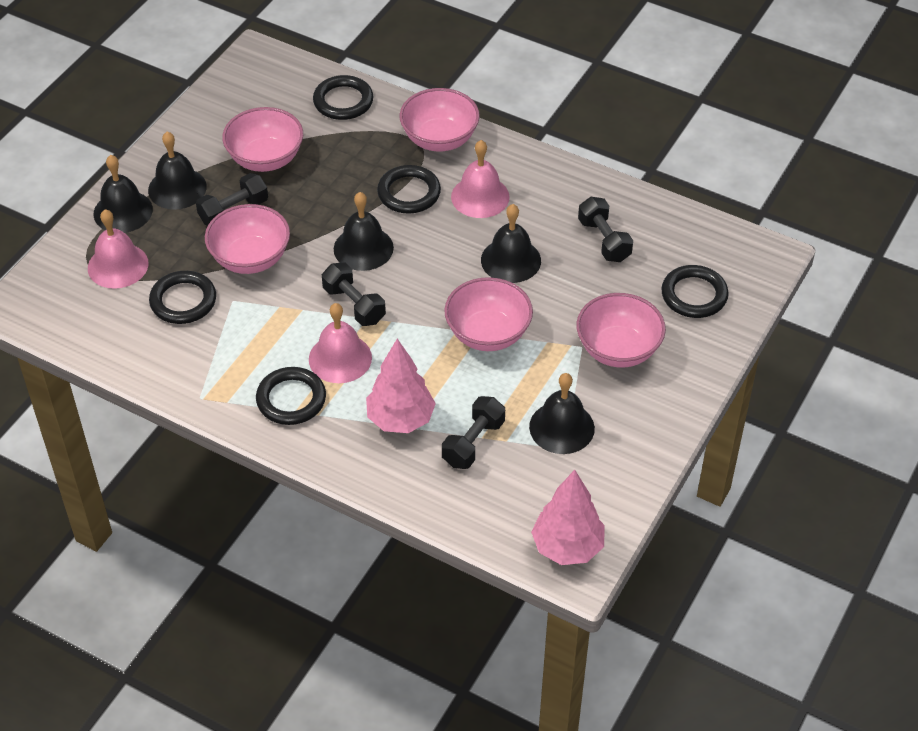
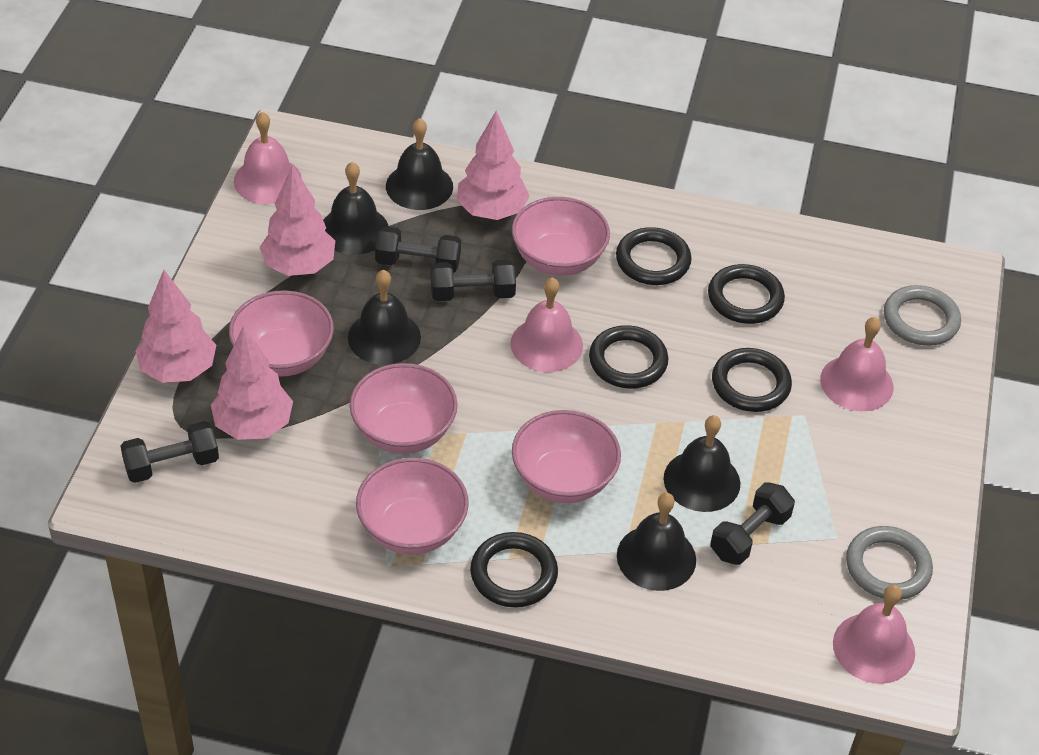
grey ring: none = 0 -> [846,526,933,600] [884,285,961,346] = 2
pink bell: [88,209,149,289] [309,303,372,383] [451,140,510,218] = 3 -> [234,112,302,204] [511,277,583,372] [820,317,893,411] [833,585,915,684] = 4
pink tree: [366,339,436,433] [531,470,605,565] = 2 -> [136,270,216,383] [211,326,293,440] [260,164,335,276] [457,111,530,220] = 4

